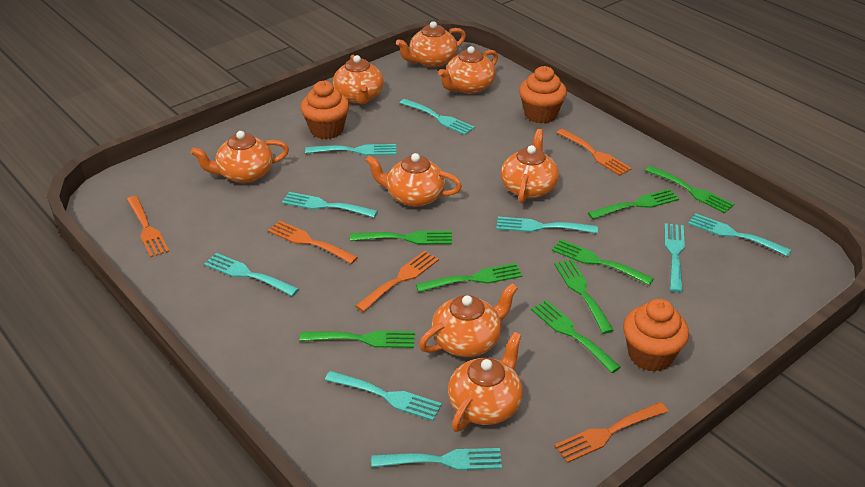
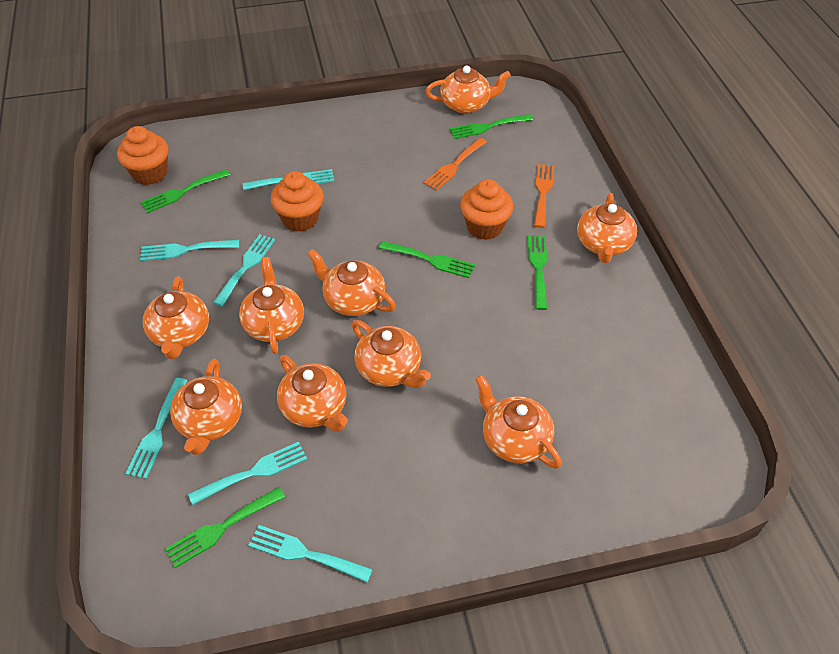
green fork: [300,331,415,348] [350,231,452,245] [416,263,522,292] [531,300,621,373] [552,240,654,285] [554,259,614,334] [588,189,679,219] [645,166,734,213] = 8 -> [141,169,230,213] [165,487,285,568] [379,241,475,278] [449,114,533,139] [528,235,547,310] = 5
orange fork: [127,196,169,258] [268,221,358,264] [355,251,439,312] [554,402,668,463] [557,129,632,176] = 5 -> [424,138,487,191] [534,164,554,228] = 2
orange teapot: [191,131,289,183] [333,55,384,104] [365,153,462,207] [396,21,466,68] [419,283,518,357] [438,46,498,94] [448,332,523,432] [501,129,559,203] = 8 -> [143,276,209,359] [170,359,242,455] [239,257,304,354] [277,355,348,432] [307,249,396,316] [352,320,431,388] [425,65,511,113] [475,375,562,469] [577,193,637,263] = 9
turquoise fork: [204,253,299,296] [282,192,378,218] [305,144,396,156] [325,371,442,421] [371,448,502,470] [400,99,475,135] [496,217,598,233] [665,223,685,293] [688,213,791,257] = 9 -> [125,378,187,479] [140,240,239,261] [188,442,307,505] [213,234,275,307] [243,169,335,190] [248,525,373,582] = 6

